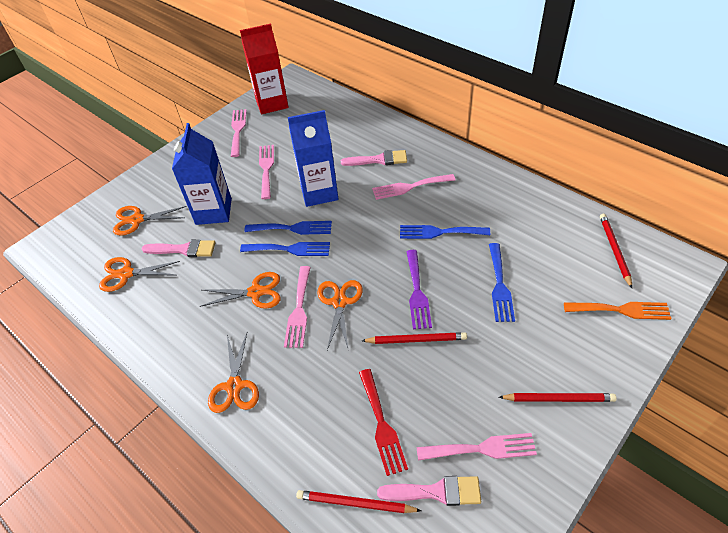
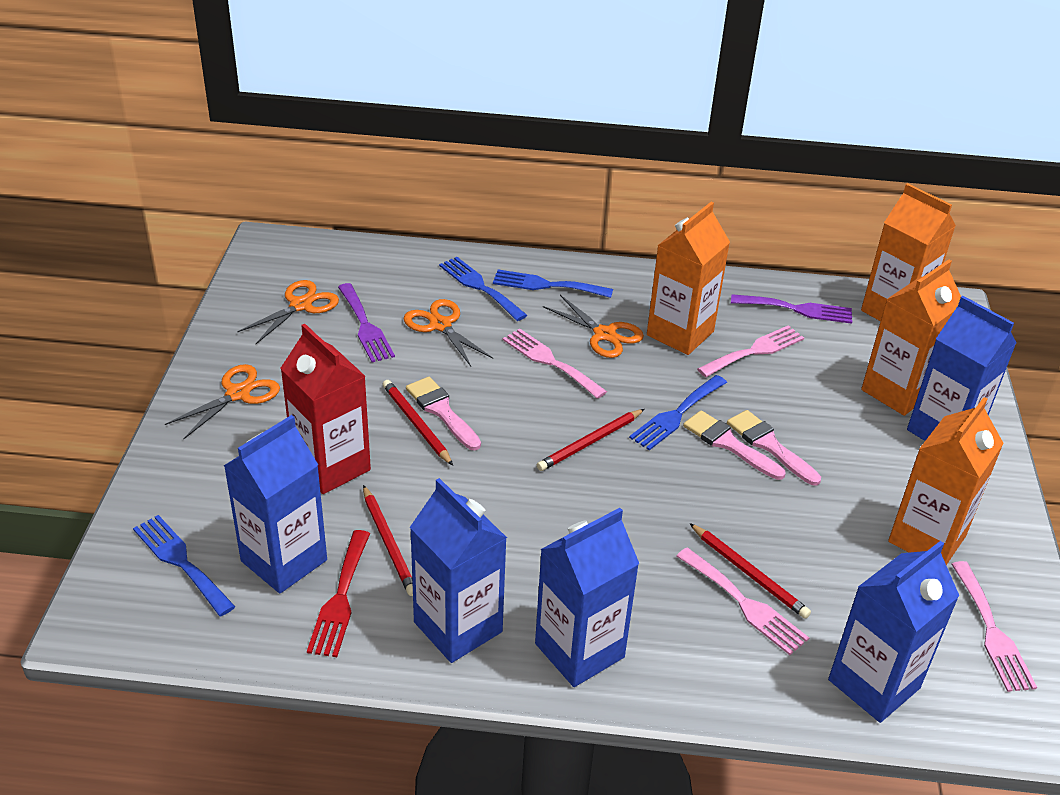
blue carton: [172,123,232,225] [288,110,338,207] = 2 -> [224,415,327,593] [410,478,507,663] [535,508,639,687] [828,541,959,723] [907,296,1017,441] = 5
orange carton: none = 0 -> [647,202,730,355] [861,183,956,321] [861,260,961,416] [888,397,1004,565] = 4
orange fork: [564,302,672,320] = 1 -> none = 0
orange scissors: [99,257,180,292] [113,206,187,236] [200,272,280,309] [208,333,259,413] [317,280,363,351] = 5 -> [165,364,280,439] [237,280,339,344] [404,299,493,366] [543,295,644,358] = 4
pink fork: [231,109,247,157] [259,145,274,199] [284,266,311,348] [372,174,455,200] [417,433,537,461] = 5 -> [503,328,607,399] [676,547,809,655] [697,325,804,377] [951,561,1037,692] = 4
purple fork: [406,250,432,329] = 1 -> [338,283,395,362] [731,294,852,324] = 2

